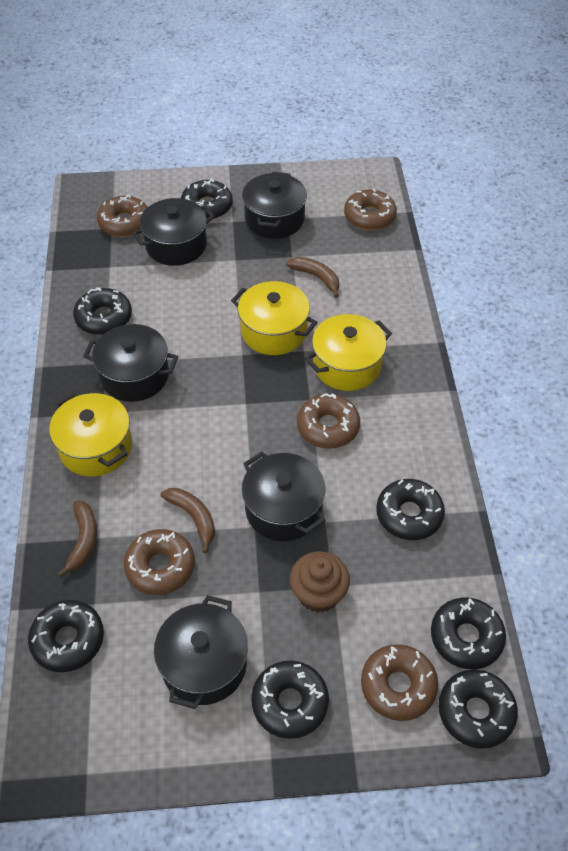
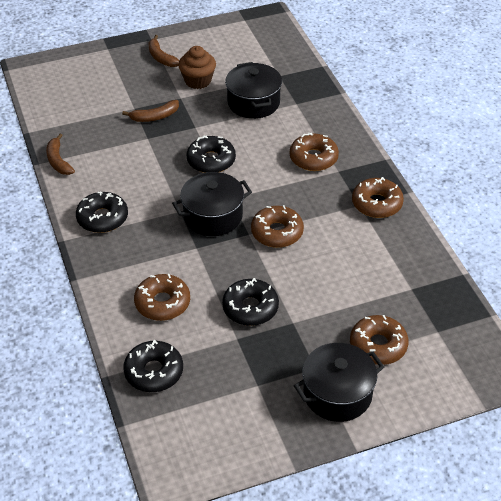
black donut: [28,600,104,672] [73,288,132,335] [181,179,233,219] [251,661,329,739] [376,479,445,540] [431,597,506,670] [439,669,518,749] = 7 -> [76,192,128,233] [123,340,183,392] [187,136,236,173] [222,278,279,326] = 4
black pot: [83,324,178,402] [132,198,215,266] [154,595,248,709] [242,172,307,239] [242,452,326,541] = 5 -> [172,172,252,236] [225,62,282,119] [294,343,385,422] = 3
yellow pot: [49,393,132,477] [231,281,318,355] [305,314,392,391] = 3 -> none = 0

